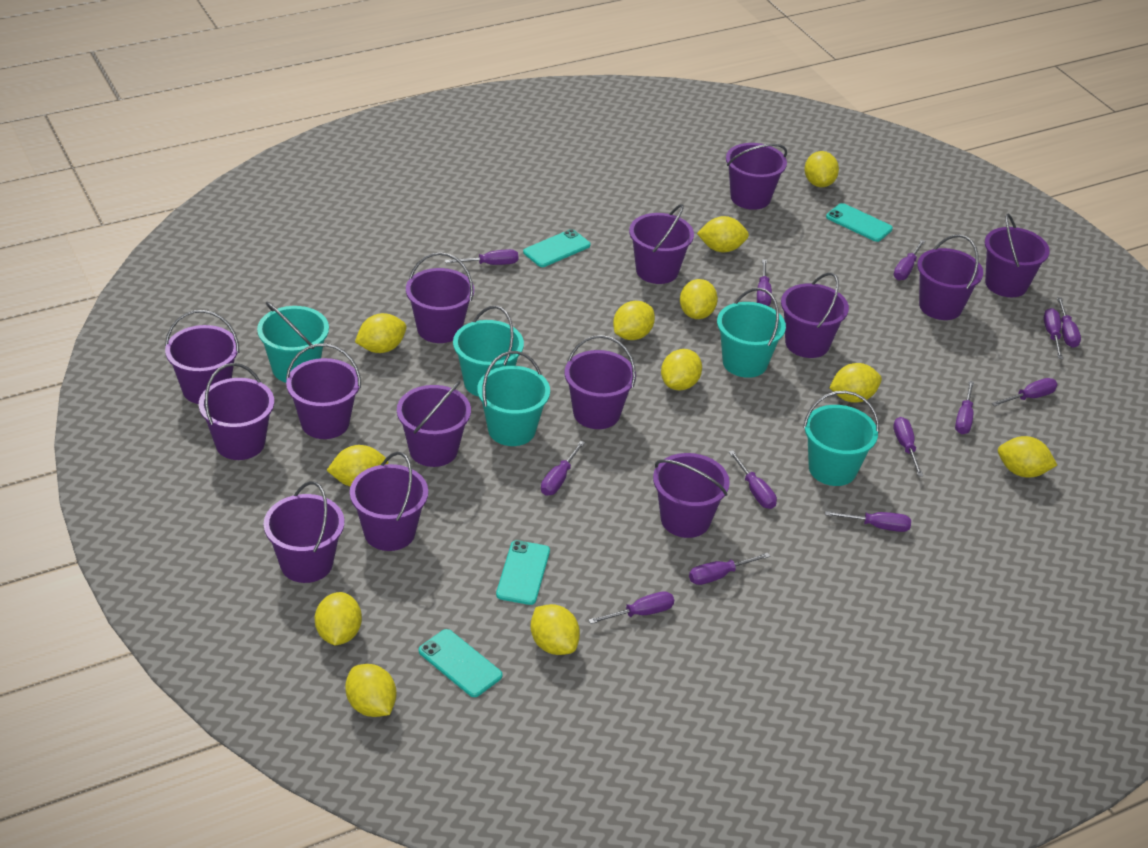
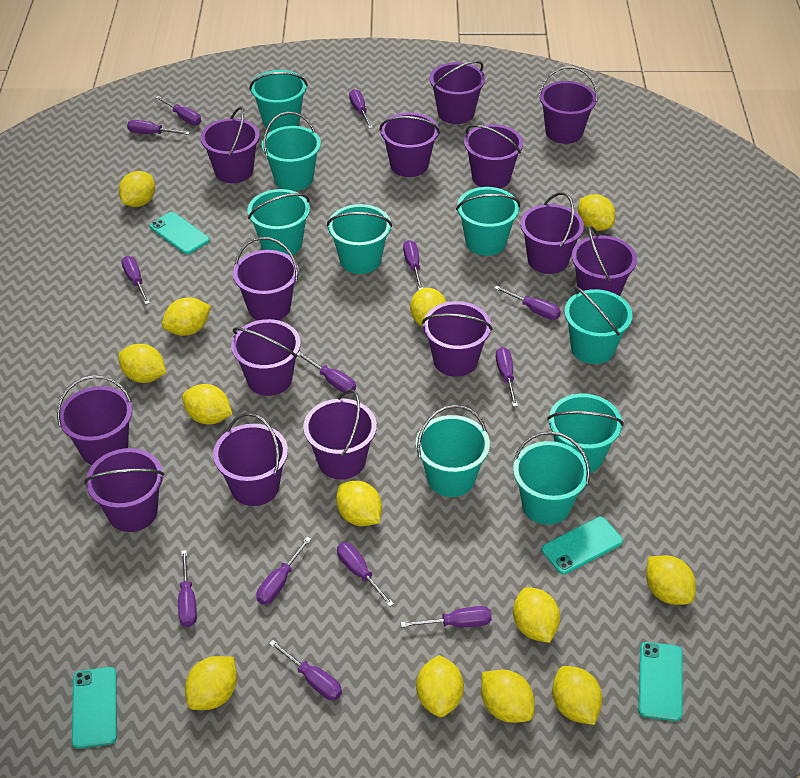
turquoise bucket: [257,302,329,383] [453,306,524,397] [477,351,550,446] [717,288,786,378] [803,391,879,486] = 5 -> [247,189,310,256] [249,70,308,131] [262,112,321,191] [327,204,392,274] [416,405,490,497] [456,187,520,256] [513,431,590,525] [547,393,624,473] [564,286,632,364] = 9
yellow lemon: [315,592,362,645] [326,445,388,486] [345,664,396,717] [355,313,407,353] [530,604,580,655] [613,301,655,340] [661,349,702,390] [680,279,718,319] [697,216,749,252] [804,151,839,187] [829,363,882,403] [998,436,1057,478] = 12 -> [118,344,166,383] [119,171,155,207] [162,297,211,336] [182,384,232,424] [185,656,237,710] [336,481,382,526] [410,288,446,327] [416,655,464,717] [481,669,534,723] [513,587,560,643] [552,666,603,725] [578,194,615,231] [646,555,696,605] = 13

